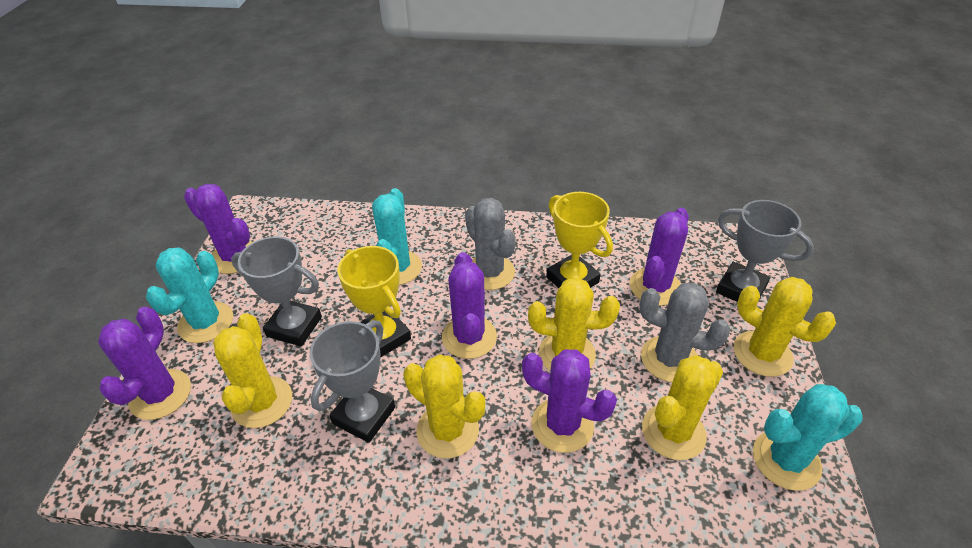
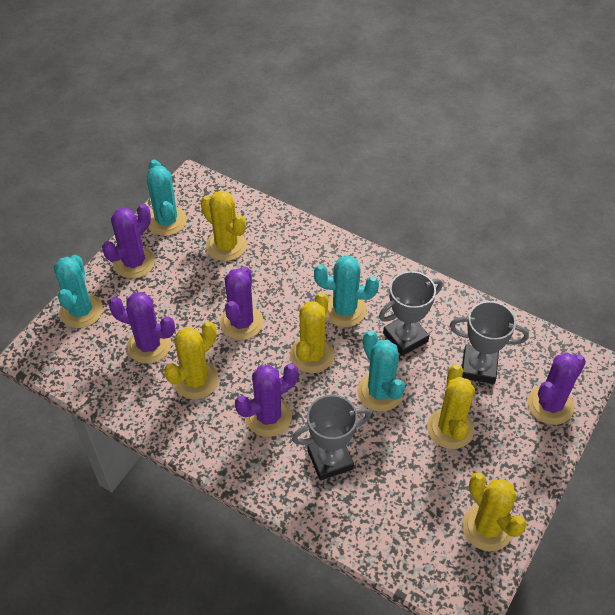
grey cactus: [465,198,516,290] [639,283,730,382] = 2 -> none = 0
turquoise cactus: [146,248,233,343] [372,188,422,285] [753,384,863,491] = 3 -> [54,255,103,328] [147,160,187,236] [314,255,379,327] [357,330,405,412] = 4
yellow trophy: [337,246,411,358] [546,192,613,288] = 2 -> none = 0

